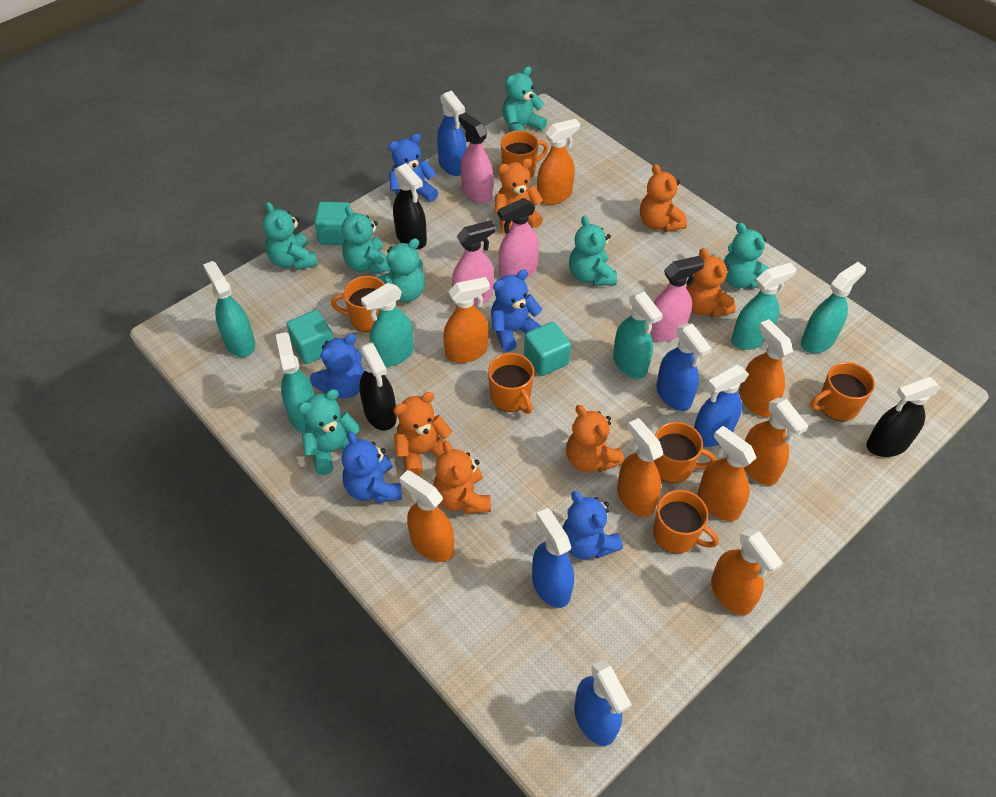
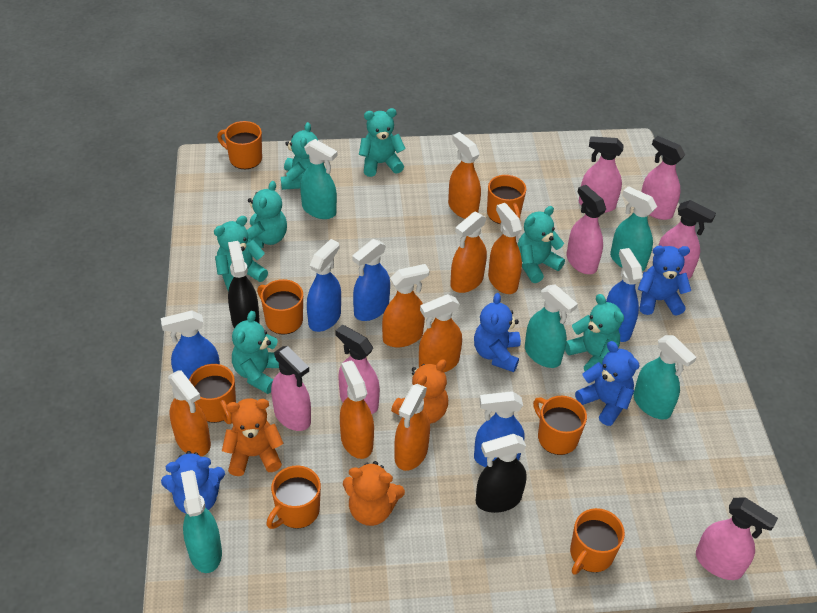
black spray bottle: [360,342,397,430] [393,163,427,249] [866,377,941,457] = 3 -> [228,241,260,328] [476,434,527,513] = 2
blue teddy bear: [310,334,364,399] [342,431,402,503] [389,134,438,202] [491,270,542,352] [562,491,623,559] = 5 -> [161,451,225,514] [474,293,521,372] [575,341,640,426] [638,246,691,316] = 4
orange mug: [331,276,385,332] [488,353,534,414] [501,130,548,177] [653,490,719,554] [654,422,716,483] [810,362,875,421] = 6 -> [189,364,236,424] [217,121,262,169] [257,279,303,334] [266,465,321,529] [487,175,526,224] [533,396,587,455] [570,508,625,575] = 7
orange teddy bear: [394,392,453,476] [434,440,491,514] [495,159,543,235] [566,405,624,472] [640,164,687,232] [686,248,736,317] = 6 -> [222,398,283,476] [343,461,405,526] [391,359,448,424] = 3
pink spray bottle: [452,220,496,307] [458,112,493,203] [498,198,539,278] [650,256,705,342] = 4 -> [271,346,311,431] [335,325,380,414] [567,185,606,274] [579,136,624,213] [641,136,685,220] [658,200,716,279] [696,498,778,580] = 7
turquoise cube: [287,310,333,364] [315,202,350,245] [524,322,571,376] = 3 -> none = 0
turquoise spray bottle: [203,261,255,357] [276,332,315,432] [361,283,414,367] [613,291,663,379] [731,263,796,350] [801,262,866,353] = 6 -> [181,470,222,573] [300,139,337,219] [525,284,578,368] [610,186,657,271] [634,335,697,420] = 5

